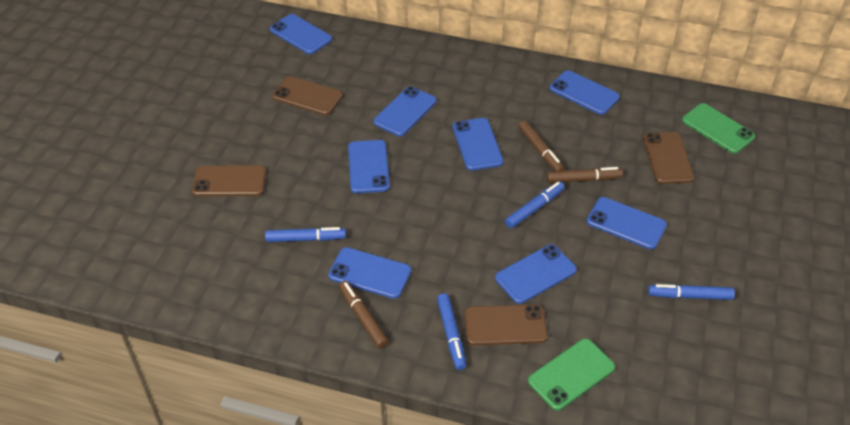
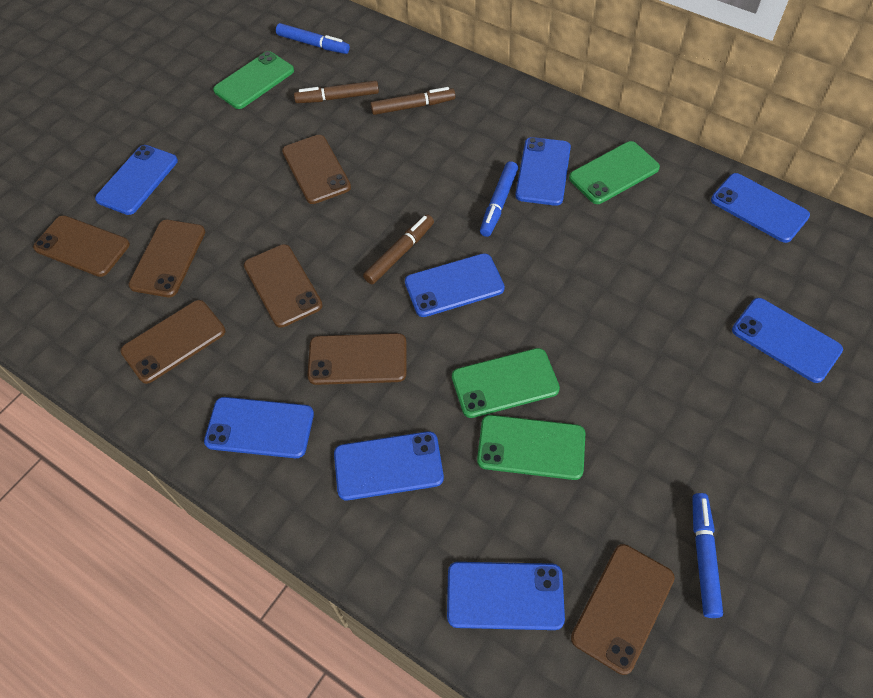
blue marker: [265,227,346,242] [437,294,466,370] [505,181,565,228] [648,284,735,300] = 4 -> [276,23,350,54] [480,161,518,237] [692,493,723,618] = 3
brown phone: [192,165,266,196] [272,76,343,115] [464,304,548,346] [643,132,694,184] = 4 -> [33,215,130,277] [120,300,226,384] [128,220,205,297] [244,244,323,328] [282,135,351,204] [307,333,406,385] [571,544,675,675] = 7
green phone: [528,338,615,411] [682,103,755,154] = 2 -> [213,51,294,109] [452,348,560,418] [477,415,585,480] [569,141,660,204] = 4

